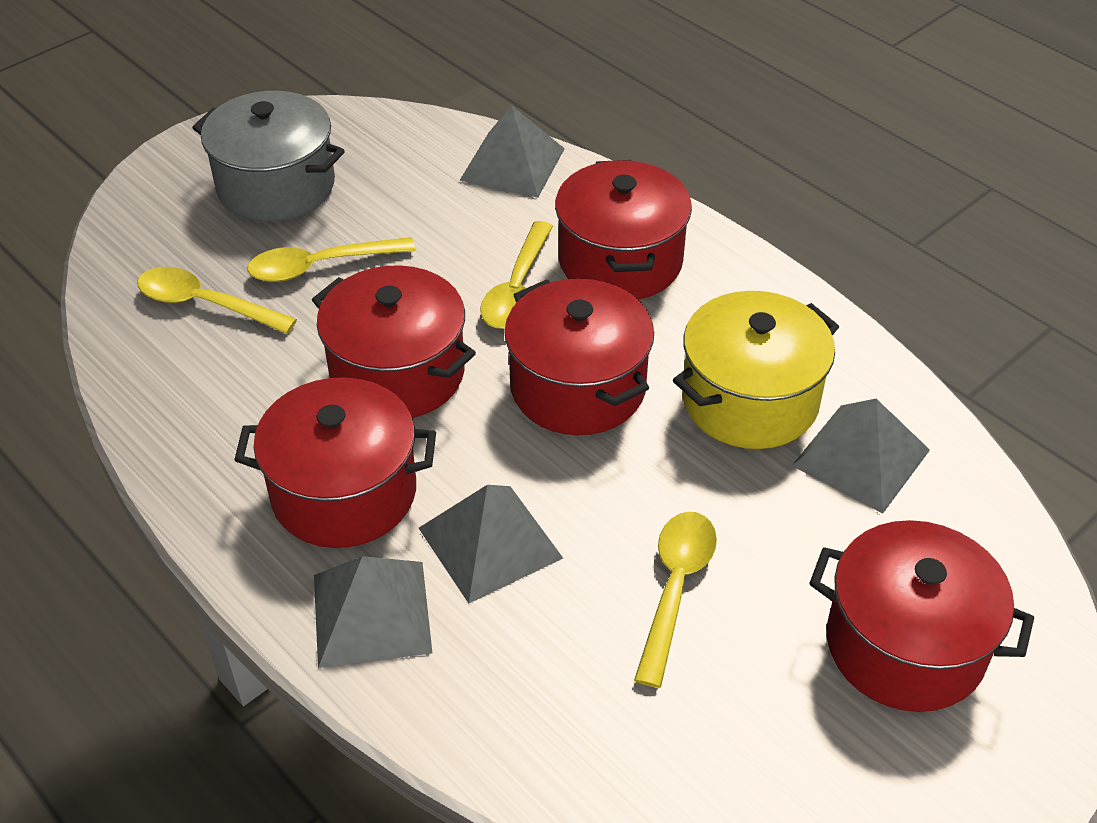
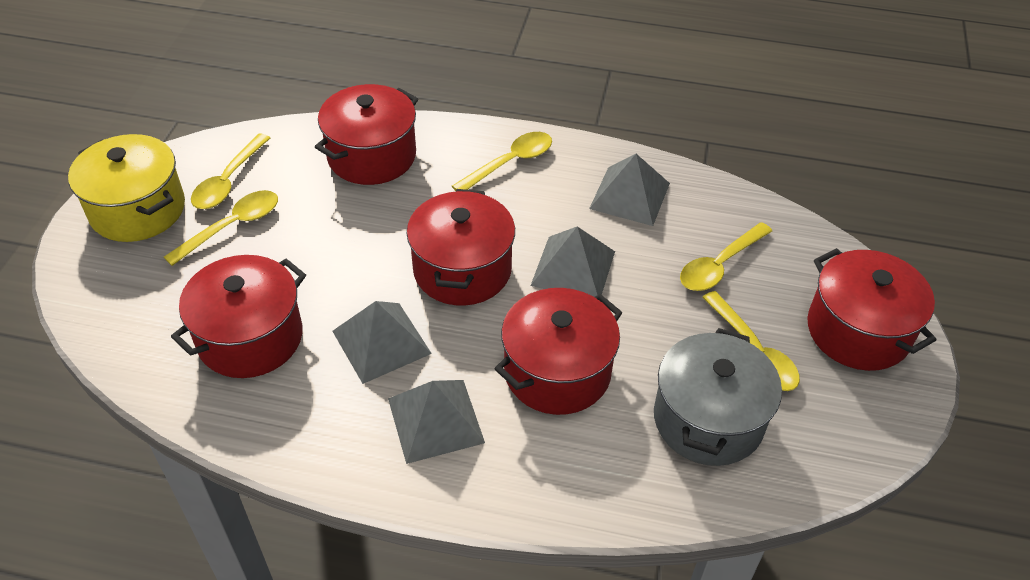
yellow spoon: [137,267,297,334] [247,237,416,282] [480,221,553,329] [634,512,717,688] = 4 -> [164,190,278,266] [191,134,270,209] [452,132,552,191] [680,222,772,291] [702,291,800,391] = 5

